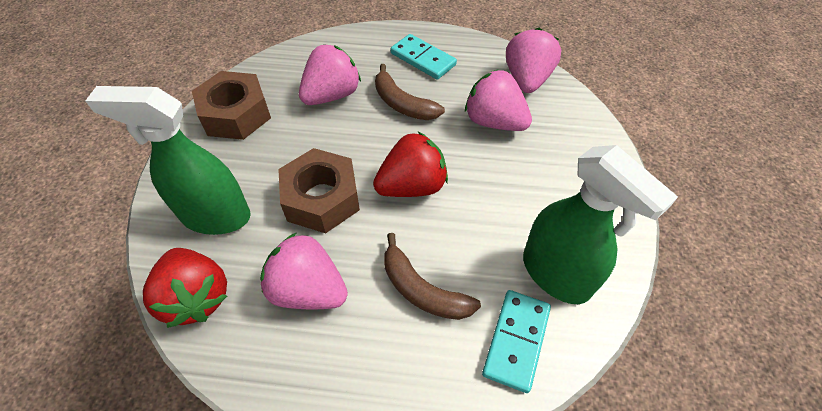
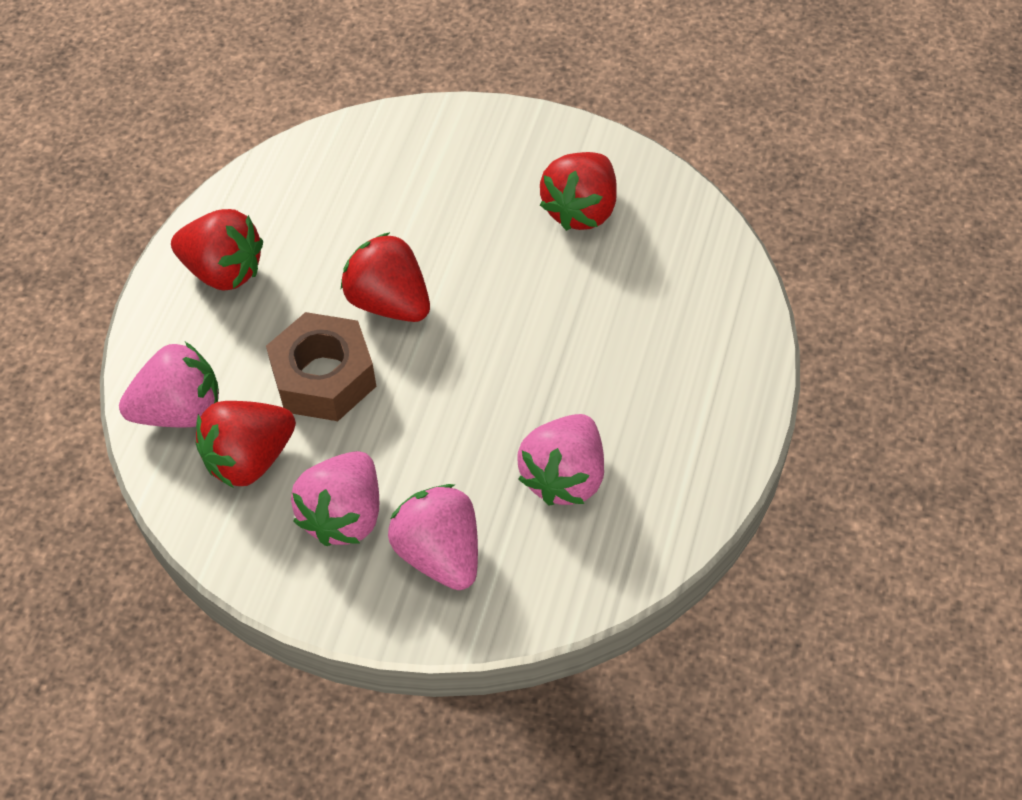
brown banana: [375,64,445,120] [384,233,481,320] = 2 -> none = 0
brown nut: [192,71,271,140] [278,148,360,233] = 2 -> [266,312,376,421] = 1
green spray bottle: [85,86,251,235] [523,145,678,304] = 2 -> none = 0
red strawberry: [143,248,227,328] [373,132,448,197] = 2 -> [171,209,263,291] [195,401,296,488] [341,232,430,322] [540,152,617,231] = 4
turquoise domino: [391,34,457,80] [482,290,551,393] = 2 -> none = 0

